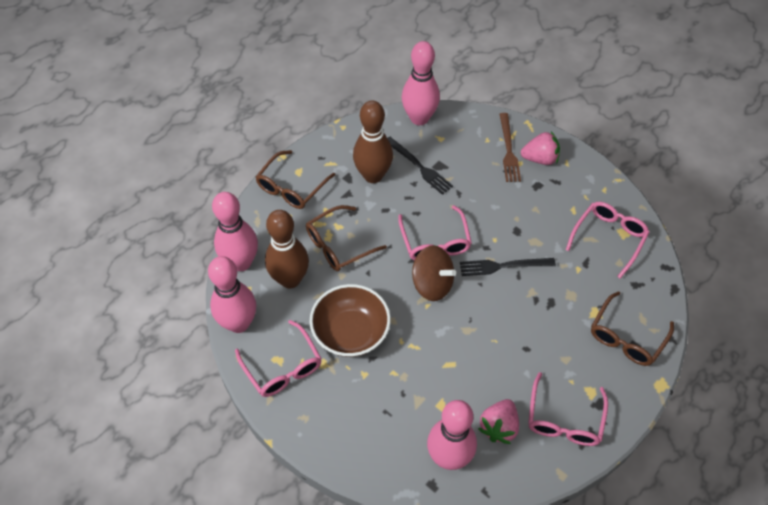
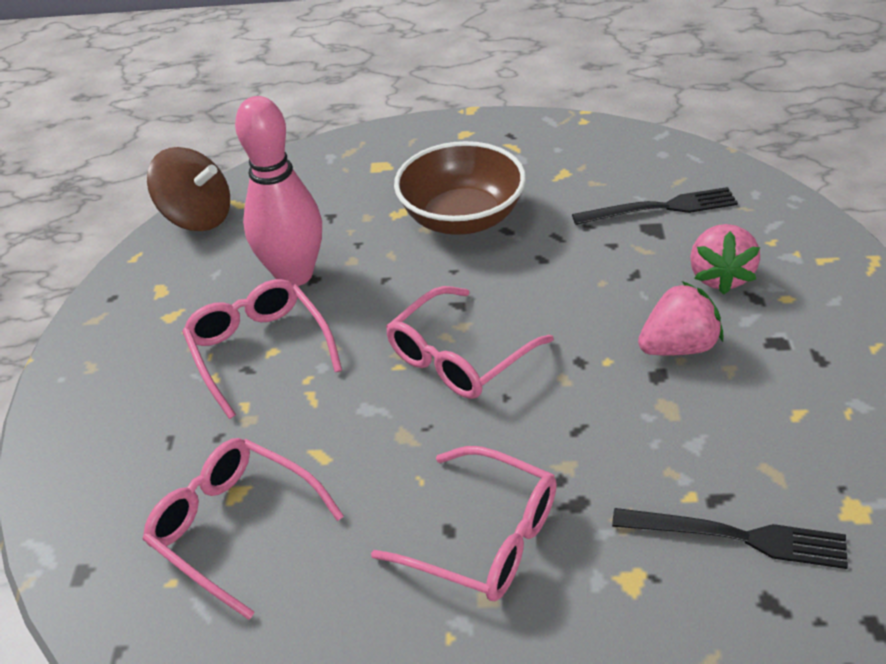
brown bowling pin: [265,210,309,288] [353,100,393,183] = 2 -> none = 0
brown fork: [500,113,521,182] = 1 -> none = 0
brown glasses: [255,150,335,209] [306,205,387,271] [591,291,674,366] = 3 -> none = 0
pink bowling pin: [208,256,256,333] [212,192,258,271] [402,41,440,125] [427,400,477,470] = 4 -> [235,96,322,286] = 1

